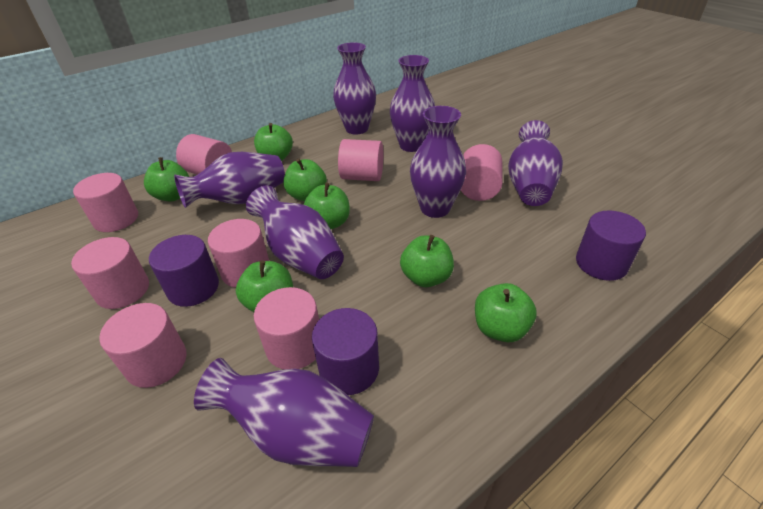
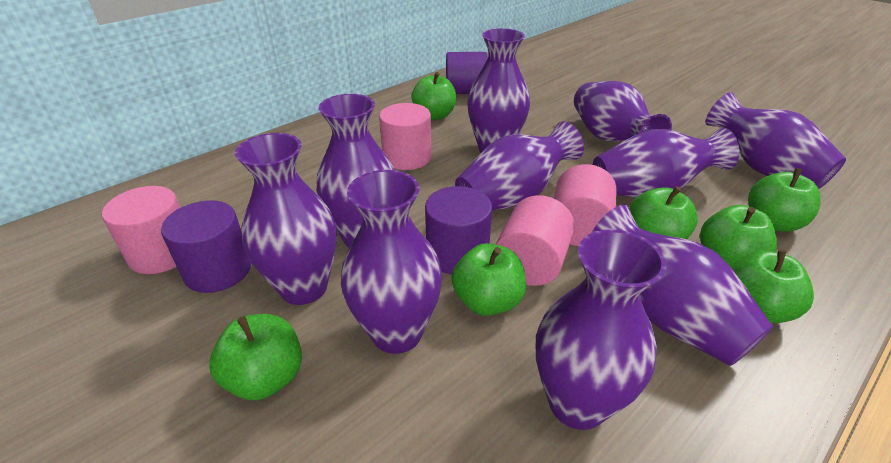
pink cylinder: [71,237,149,309] [73,173,138,232] [99,303,187,388] [176,134,232,175] [208,219,269,288] [254,287,319,370] [338,139,383,181] [461,144,503,201] = 8 -> [102,186,180,274] [379,103,431,170] [496,195,575,286] [554,164,616,246] = 4
purple vase: [174,152,285,208] [194,358,374,467] [246,186,344,279] [333,42,376,135] [390,55,435,152] [410,106,466,218] [508,120,563,206] = 7 -> [235,133,337,305] [317,94,394,248] [341,170,442,354] [455,121,584,211] [467,28,530,153] [536,229,667,430] [574,81,672,142] [592,205,773,366] [593,128,739,198] [706,92,846,189] = 10

